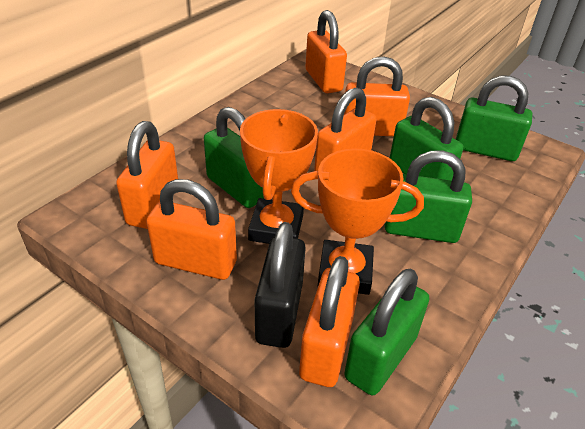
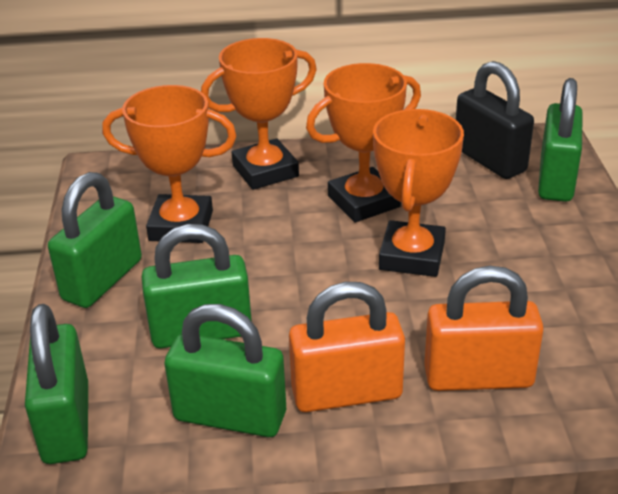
orange padlock: [116,121,178,229] [146,179,237,280] [299,256,360,387] [305,10,347,93] [314,87,376,171] [344,56,410,137] = 6 -> [289,282,405,412] [424,266,544,391] = 2
orange trophy: [240,109,318,244] [291,148,424,295] = 2 -> [102,85,237,243] [201,38,317,190] [306,63,421,222] [373,109,464,277] = 4

